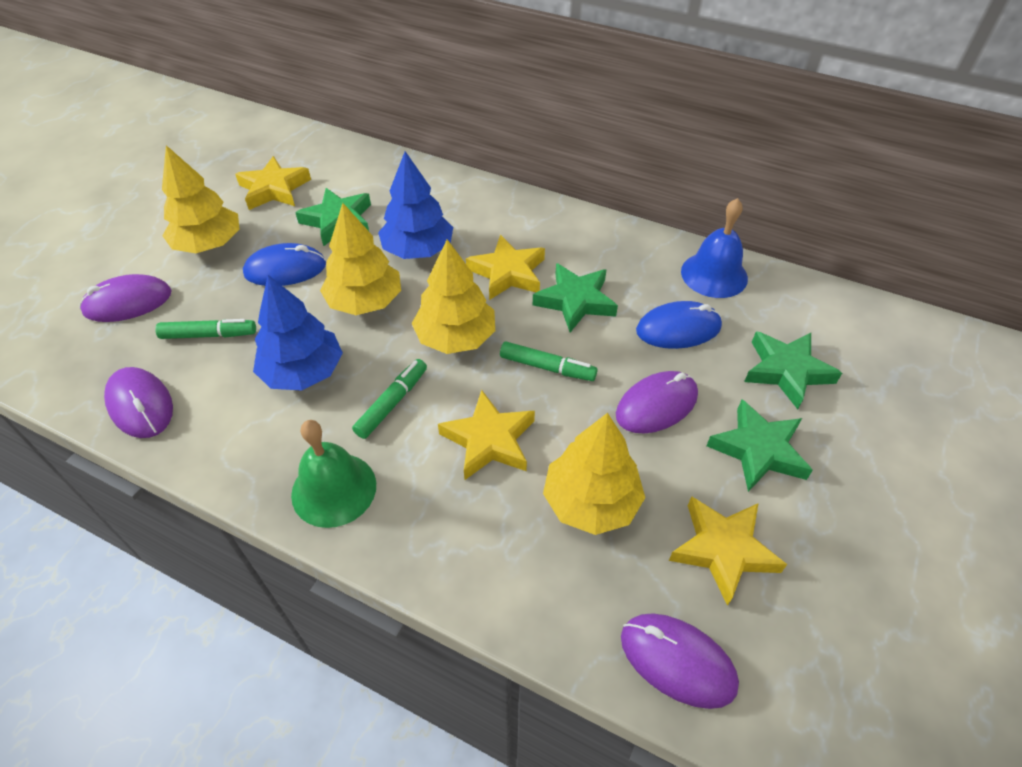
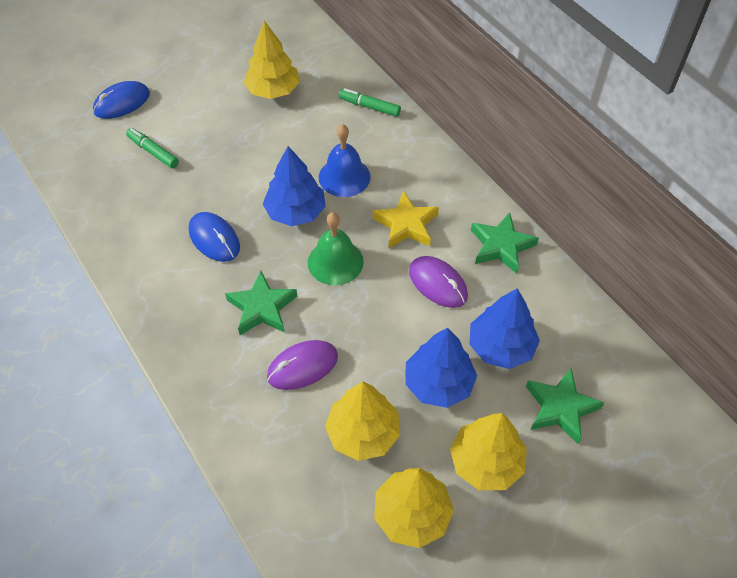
blue tree: [253,275,343,391] [378,151,453,259] = 2 -> [263,146,326,226] [405,328,477,408] [470,288,540,369] = 3
green marker: [155,319,256,339] [352,359,427,439] [500,341,598,381] = 3 -> [126,128,179,168] [338,88,401,117] = 2
green star: [295,188,371,246] [533,263,618,332] [707,400,813,492] [744,331,842,409] = 4 -> [225,271,297,335] [471,212,539,274] [526,369,604,444] = 3
purple mouse: [80,274,172,322] [104,367,173,438] [616,371,698,433] [621,613,739,709] = 4 -> [267,340,338,390] [409,256,468,308] = 2
yellow star: [235,156,311,210] [438,390,535,480] [466,235,545,300] [669,496,787,606] = 4 -> [373,191,439,249] = 1

